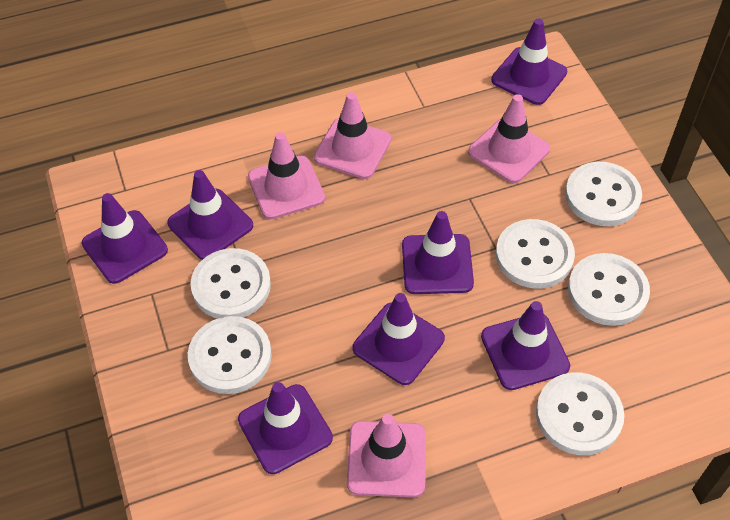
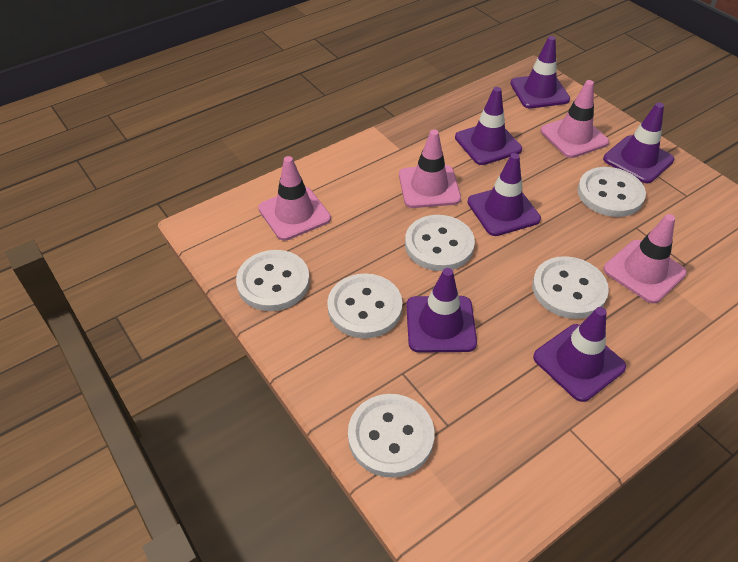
purple traffic cone: [82,193,168,284] [167,170,253,260] [238,382,333,474] [352,293,445,385] [402,211,474,294] [481,301,570,390] [491,19,567,105] = 7 -> [406,268,477,353] [455,87,522,165] [467,153,541,236] [510,36,570,108] [533,307,626,402] [603,103,674,183] = 6

